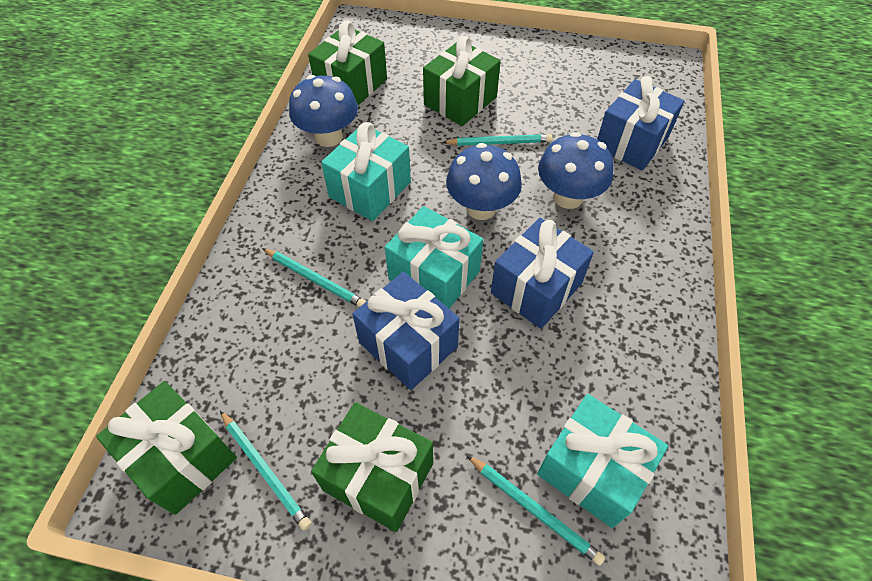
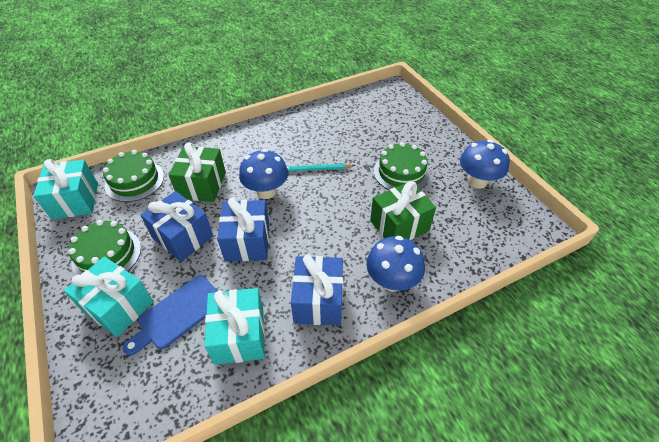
blue cutting board: none = 0 -> [122,275,217,356] = 1
green cake: none = 0 -> [68,220,141,275] [103,150,164,202] [374,142,430,190] = 3
green gift: [96,381,237,515] [308,20,387,105] [311,402,433,532] [423,36,501,126] = 4 -> [169,142,226,202] [370,181,436,240] = 2
turquoise pencil: [220,411,312,531] [262,248,366,307] [442,134,553,146] [466,455,605,566] = 4 -> [286,163,355,172] = 1

